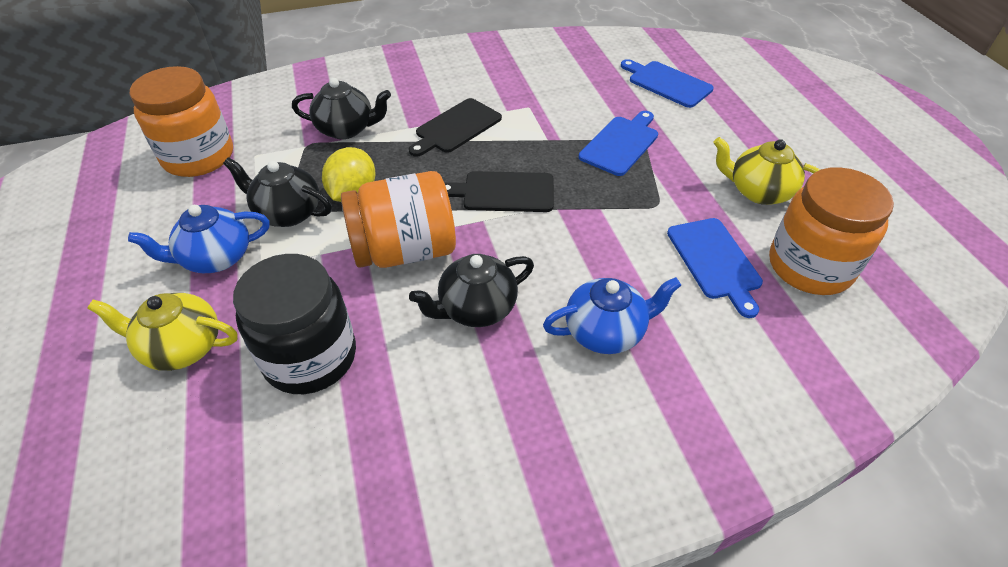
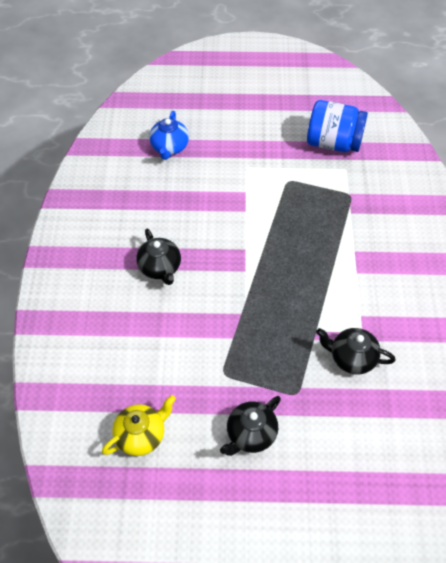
black cutting board: [409,98,502,157] [445,171,554,212] = 2 -> none = 0
black jar: [233,254,356,394] = 1 -> none = 0
blue cutting board: [579,111,658,176] [621,59,713,108] [667,218,763,318] = 3 -> none = 0
blue jar: none = 0 -> [307,100,368,152] = 1
blue teapot: [128,205,270,273] [543,277,681,354] = 2 -> [149,111,189,160] = 1
orange jar: [130,66,233,177] [341,171,456,268] [769,167,894,295] = 3 -> none = 0
yellow lemon: [322,147,376,202] = 1 -> none = 0
yellow teapot: [87,293,238,371] [713,137,820,205] = 2 -> [102,395,176,456] = 1

